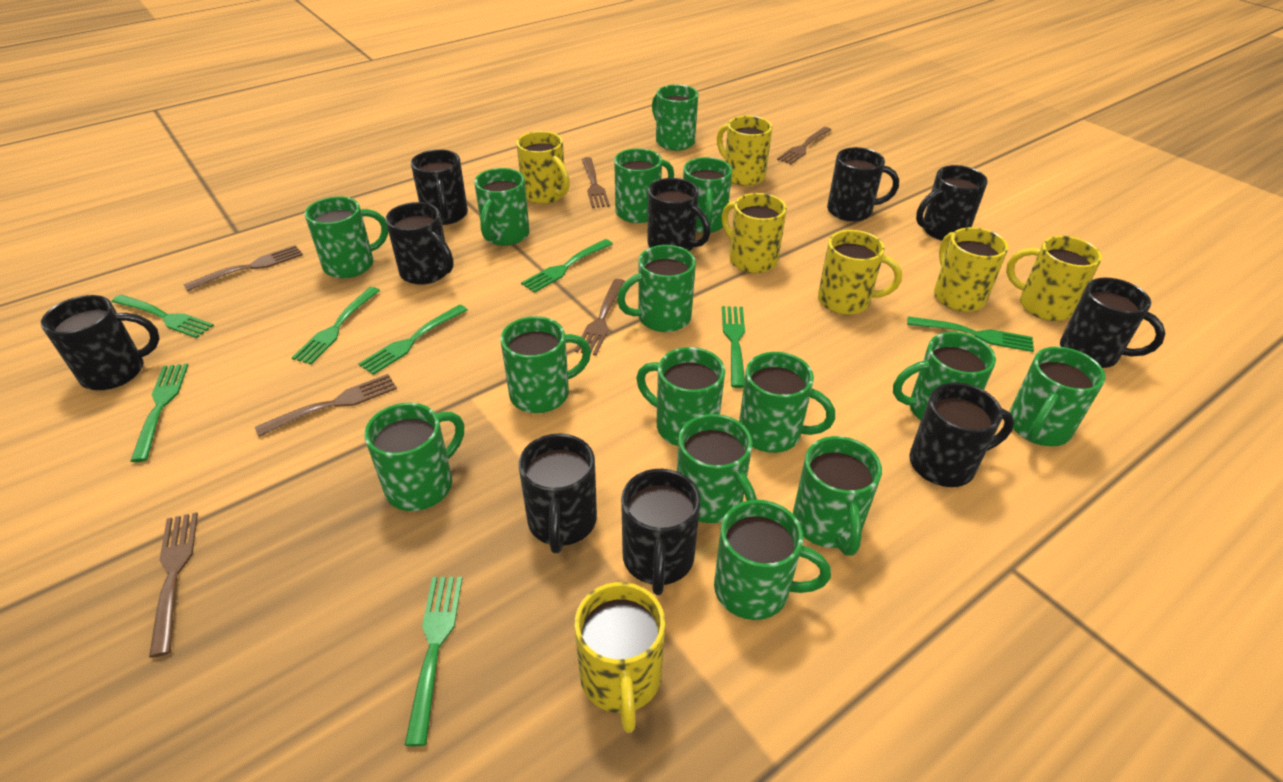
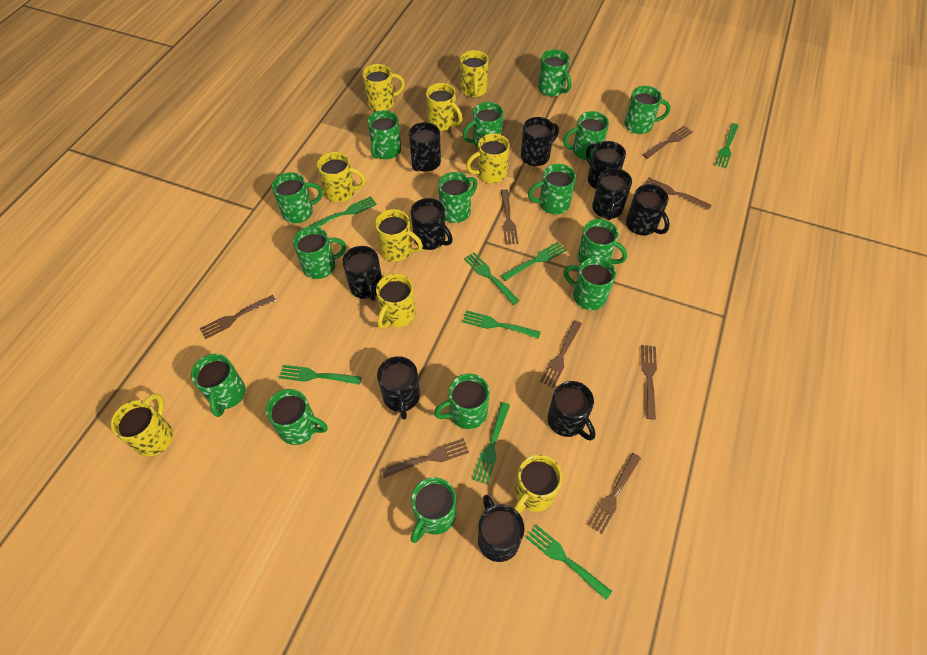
brown fork: [149,512,198,658] [183,245,303,291] [255,374,397,437] [575,279,625,356] [582,157,610,208] [777,127,831,164] = 6 -> [200,295,276,339] [381,438,469,478] [501,189,518,245] [540,320,582,388] [587,453,641,534] [641,345,657,420] [643,126,693,159] [644,177,711,210] = 8
yellow mug: [516,131,570,204] [574,582,665,733] [717,116,773,186] [721,193,787,273] [818,230,902,315] [934,227,1008,312] [1006,236,1102,321] = 7 -> [111,393,173,456] [317,152,366,202] [362,64,405,111] [375,209,423,261] [376,274,416,329] [426,83,463,131] [460,50,489,97] [466,133,510,183] [514,455,562,514] = 9

